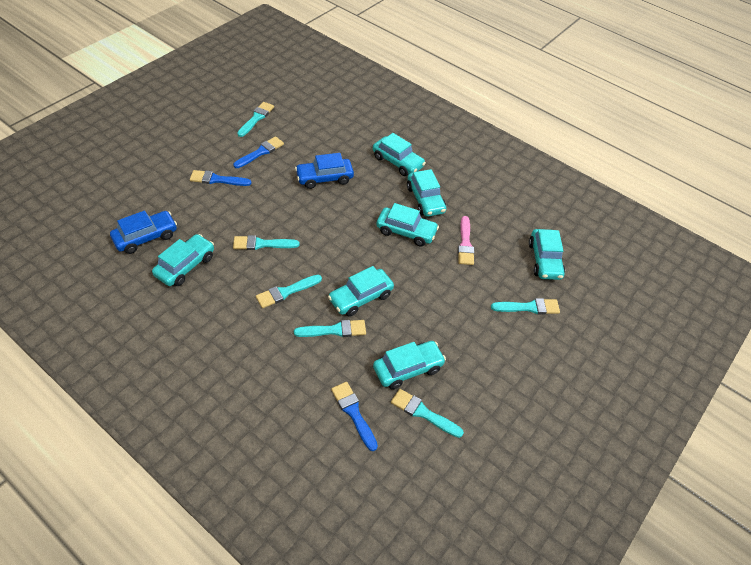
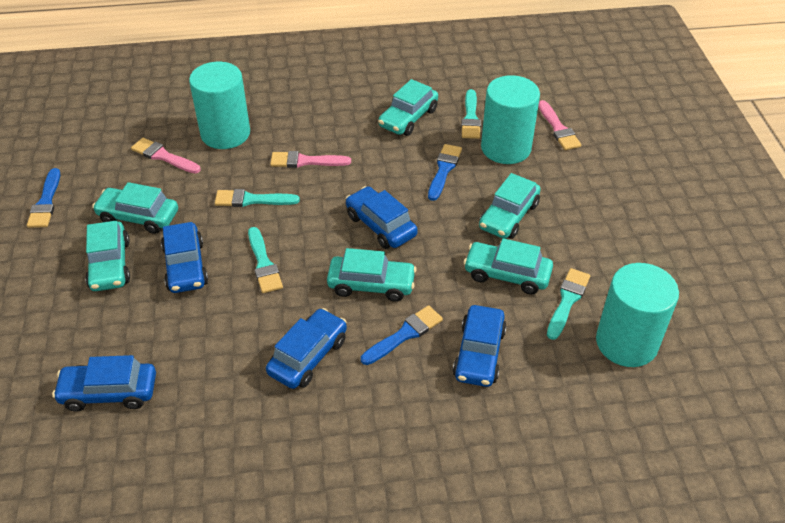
blue car: [110,211,177,254] [295,153,354,189] = 2 -> [52,355,156,412] [161,222,208,293] [266,308,347,389] [346,186,418,249] [453,305,507,387] = 5
pink brush: [458,216,474,265] = 1 -> [131,138,201,173] [270,151,351,168] [538,100,581,150] = 3
turquoise brush: [233,235,300,250] [237,102,274,137] [256,275,322,308] [294,320,366,337] [391,389,464,438] [491,298,560,314] = 6 -> [215,189,300,207] [248,227,283,293] [461,89,481,139] [547,268,590,340] = 4
turquoise car: [152,234,214,286] [328,266,394,317] [373,133,426,176] [373,341,446,389] [376,203,439,246] [407,169,446,217] [529,229,565,280] = 7 -> [85,221,130,291] [92,182,178,234] [327,248,417,302] [378,79,438,136] [464,238,553,295] [479,173,541,239] = 6
turquoise cylinder: none = 0 -> [189,62,250,149] [481,75,540,164] [596,263,679,367] = 3

